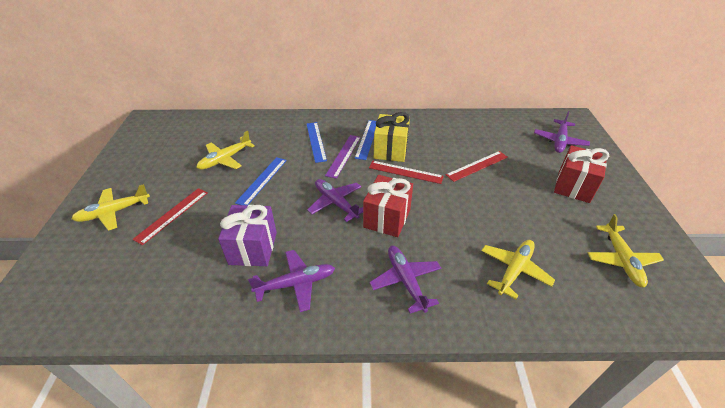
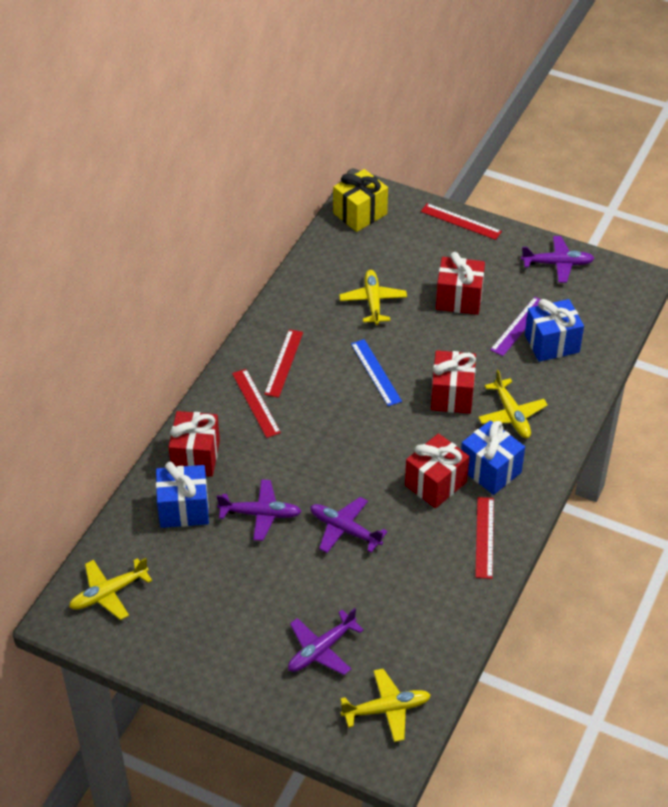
blue gift: none = 0 -> [156,462,209,528] [461,420,525,495] [525,299,584,362] = 3
blue ruler: [235,157,287,205] [307,122,327,163] [355,120,376,160] = 3 -> [351,339,402,406] = 1
purple gift: [218,205,277,266] = 1 -> none = 0
red gift: [363,175,413,237] [554,145,609,203] = 2 -> [169,411,220,476] [405,433,470,508] [431,350,476,414] [436,252,485,315] = 4
red ruler: [132,188,208,245] [369,161,444,184] [446,151,508,182] = 3 -> [232,369,281,438] [264,329,303,398] [421,203,502,240] [475,497,494,579] = 4

